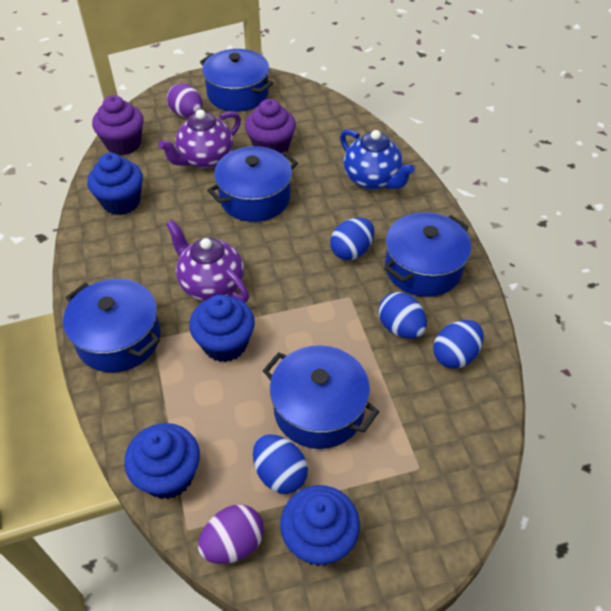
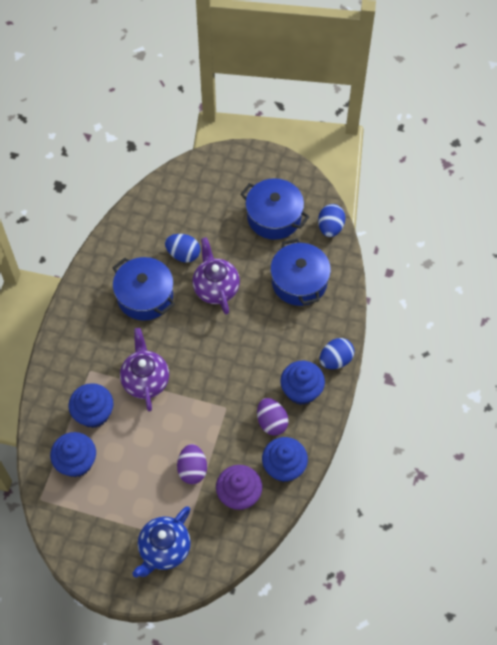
blue egg: [253,434,308,494] [330,217,374,260] [378,292,427,339] [433,320,484,369] = 4 -> [165,234,200,263] [318,204,346,237] [320,338,354,369] = 3
blue pot: [63,279,161,372] [200,49,273,112] [207,146,298,222] [263,345,379,449] [384,212,471,297] = 5 -> [112,257,175,321] [240,178,309,240] [270,238,331,306] = 3
purple cupcake: [92,95,144,155] [245,99,296,153] = 2 -> [216,465,262,510] = 1

